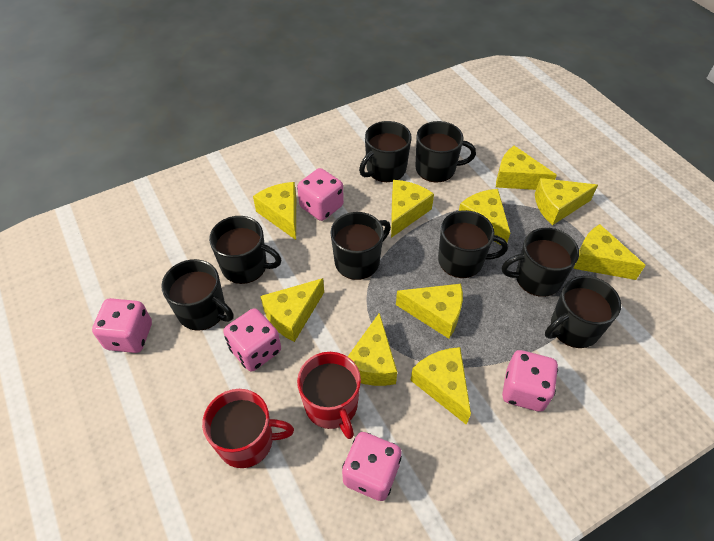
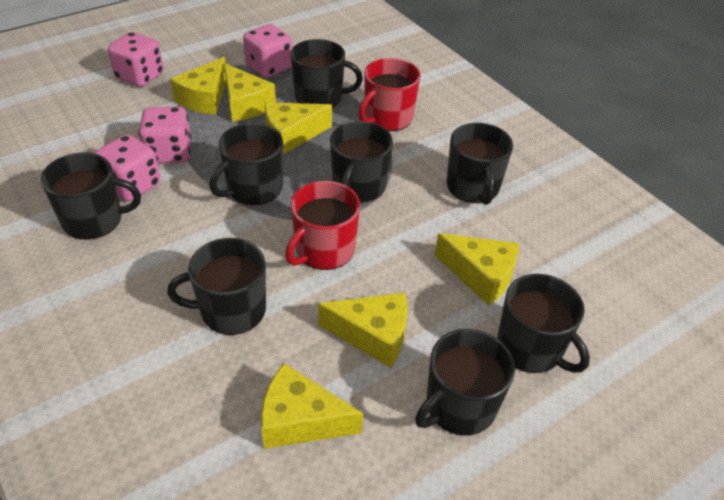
pink dice: [92,298,152,353] [223,308,281,371] [297,168,344,221] [342,432,402,501] [502,350,558,412] = 5 -> [94,134,161,202] [108,32,164,87] [139,107,191,164] [243,24,292,78] = 4
yellow cheese: [253,182,296,240] [260,278,324,342] [348,313,397,386] [391,180,434,238] [396,284,463,339] [410,347,471,425] [459,189,510,246] [496,146,557,190] [535,178,598,225] [573,224,646,280] = 10 -> [170,57,226,115] [224,63,276,122] [261,363,363,449] [265,102,332,154] [318,292,407,368] [435,233,519,305] = 6

